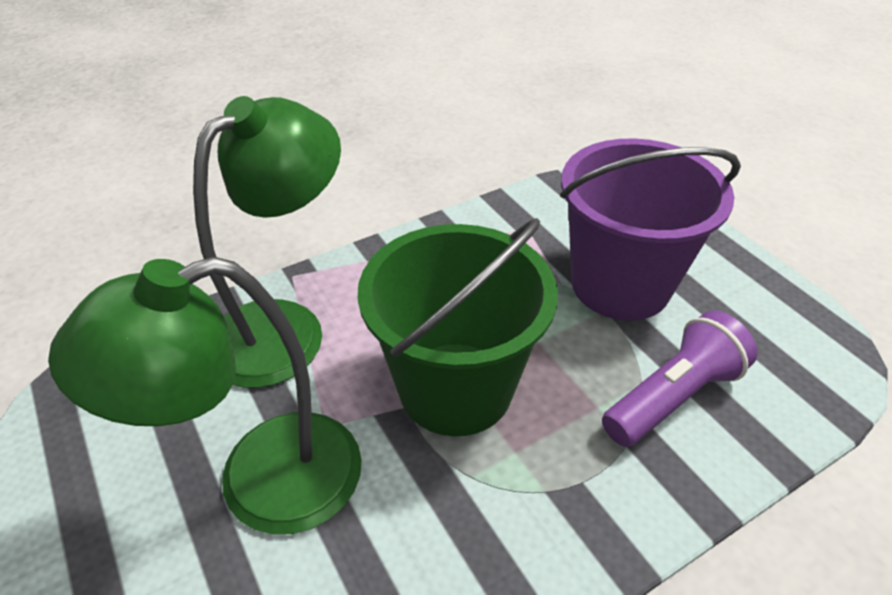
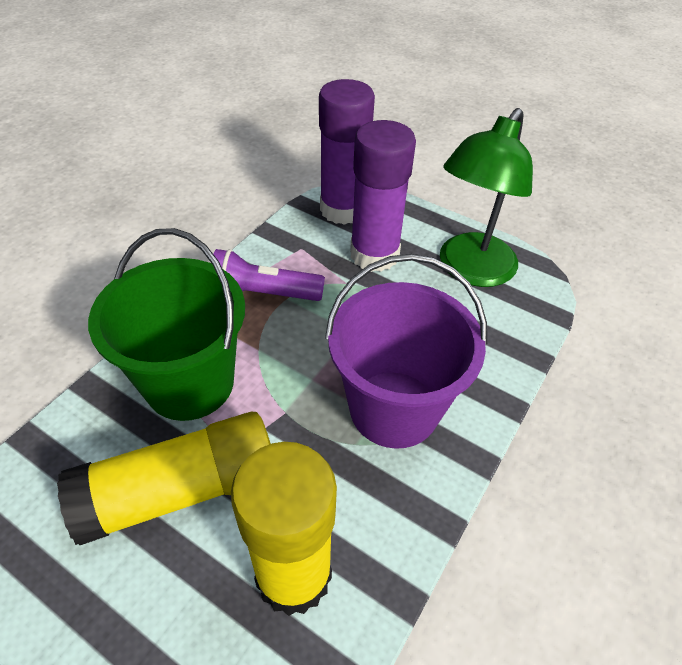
green lamp: [48,257,362,535] [193,96,341,388] = 2 -> [440,108,533,287] = 1
purple glue stick: none = 0 -> [319,79,375,225] [350,120,416,272] = 2
yellow glue stick: none = 0 -> [57,411,271,545] [231,442,337,616] = 2

